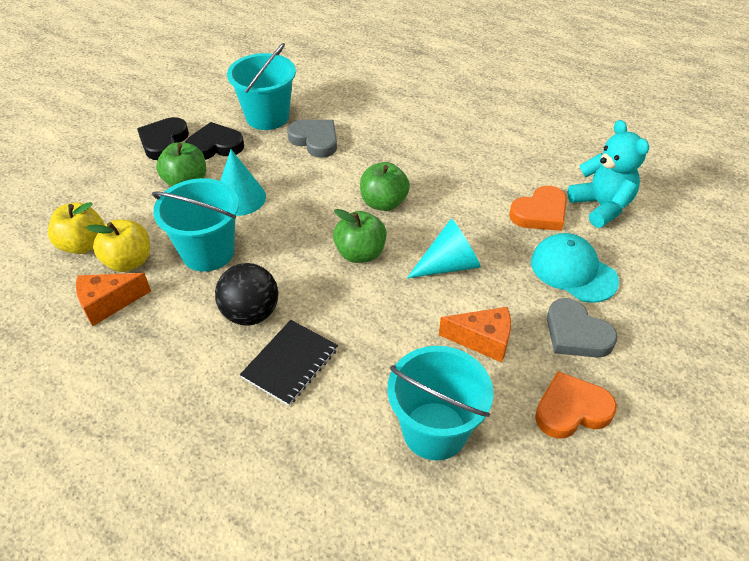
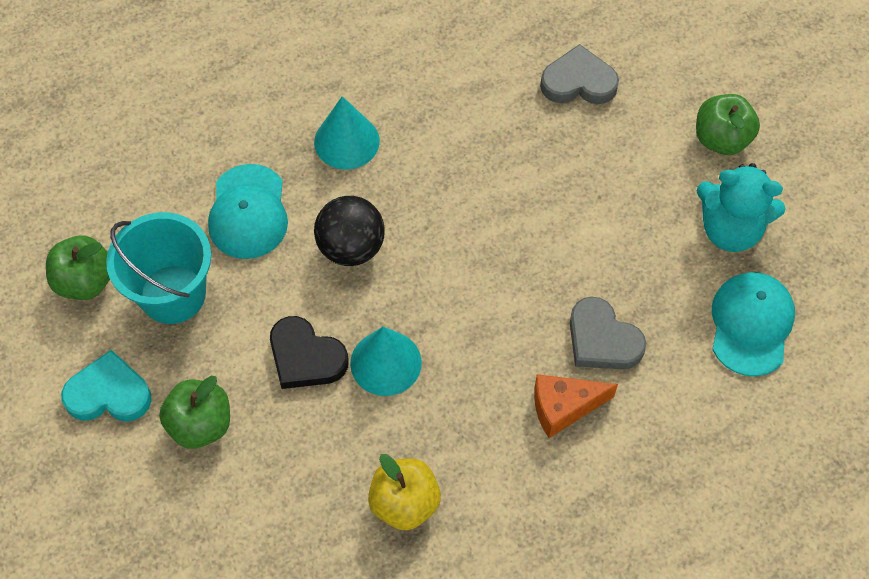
black heart: [137,117,189,160] [185,122,244,160] = 2 -> [270,316,349,389] = 1
black notebook: [240,320,338,406] = 1 -> none = 0
orange cheese: [76,273,151,326] [439,307,511,362] = 2 -> [534,374,618,438] = 1
orange heart: [509,186,567,231] [535,371,617,439] = 2 -> none = 0
turquoise bucket: [152,178,239,272] [227,43,296,130] [387,346,493,460] = 3 -> [106,212,211,324] = 1
turquoise cap: [531,233,619,303] = 1 -> [208,164,288,259] [712,272,795,377] = 2
turquoise heart: none = 0 -> [61,350,152,422] = 1
yellow apple: [48,202,104,254] [86,220,150,272] = 2 -> [368,454,441,530] = 1

